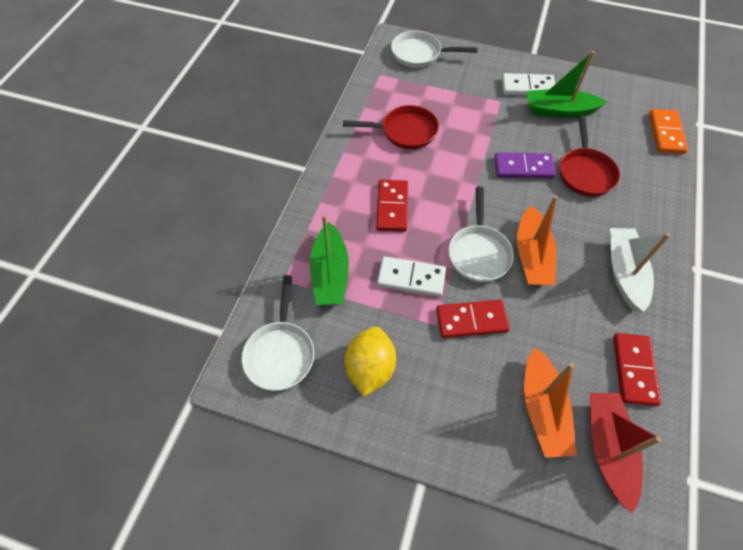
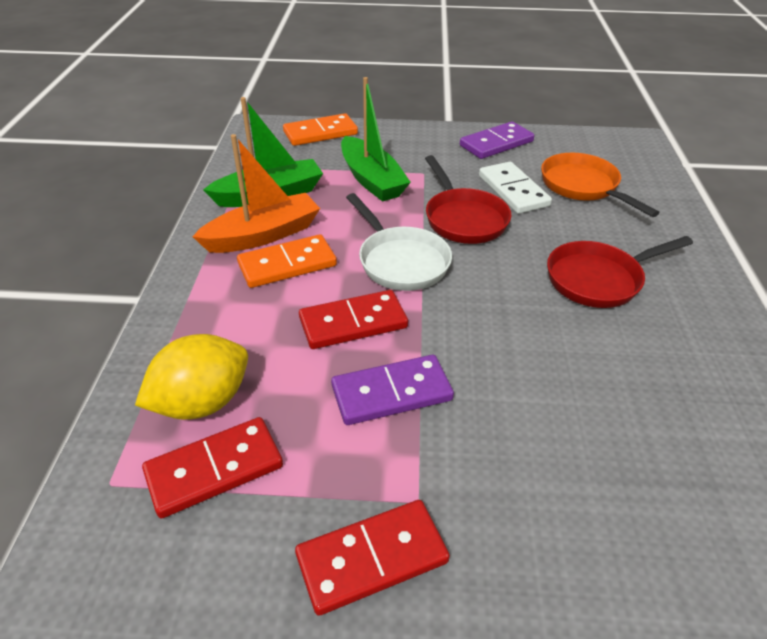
orange boat: [517,195,558,285] [524,347,576,458] = 2 -> [192,134,320,253] = 1
orange domino: [649,109,688,154] = 1 -> [237,234,337,288] [283,113,358,146] = 2
orange pan: none = 0 -> [541,153,660,217] = 1
purple domino: [494,152,556,179] = 1 -> [331,355,454,425] [460,121,534,159] = 2
red boat: [590,393,661,514] = 1 -> none = 0
white boat: [610,228,670,312] = 1 -> none = 0
white domino: [377,256,446,297] [502,73,555,96] = 2 -> [479,162,552,214] = 1
white pan: [241,275,314,391] [391,31,478,68] [448,187,514,283] = 3 -> [346,193,452,291] = 1

